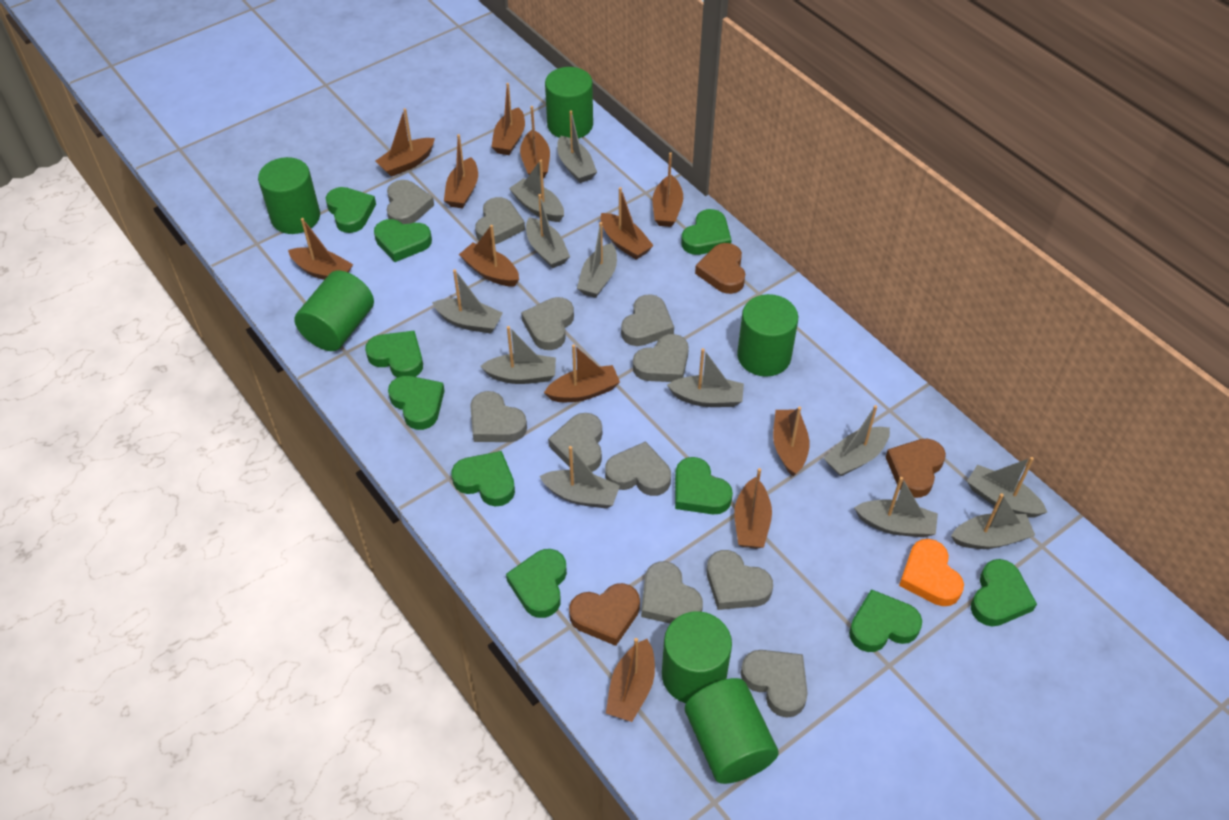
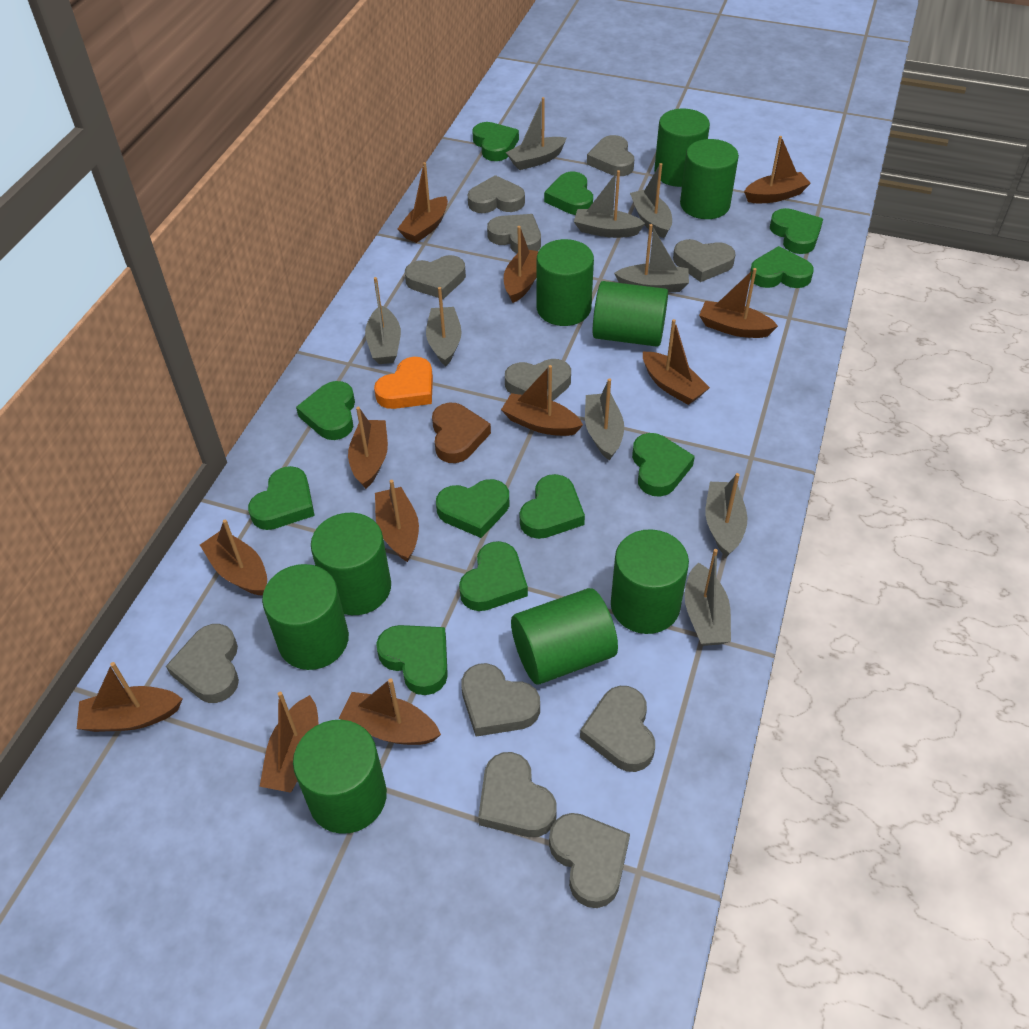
brown heart: [569,583,640,646] [695,243,745,294] [886,439,946,498] = 3 -> [432,403,491,463] = 1
green cylinder: [258,157,320,234] [294,270,374,351] [545,67,593,139] [662,611,732,703] [685,678,779,784] [737,294,798,377] = 6 -> [262,564,349,670] [293,720,387,834] [311,513,391,615] [511,588,618,685] [537,239,594,326] [593,281,668,347] [611,529,689,634] [654,109,710,187] [680,139,739,219] = 9
green heart: [326,187,376,233] [365,331,423,378] [374,219,432,262] [388,376,445,430] [452,451,515,507] [506,549,567,618] [675,457,733,514] [681,209,732,255] [849,589,922,652] [971,559,1037,627] = 10 -> [248,466,315,530] [296,381,355,440] [376,625,448,695] [436,479,509,538] [459,541,528,611] [472,122,519,161] [520,474,585,539] [544,172,593,215] [632,433,695,497] [750,246,814,288] [770,208,823,254] = 11
grey boat: [432,269,503,334] [480,326,556,384] [509,160,564,222] [526,194,570,268] [540,446,620,509] [557,110,597,183] [577,222,617,298] [667,348,744,407] [824,405,890,477] [854,477,938,537] [951,493,1035,549] [967,457,1047,518] = 12 -> [365,277,401,364] [426,287,462,366] [506,97,567,170] [574,170,645,238] [585,378,624,461] [614,224,689,293] [630,163,672,238] [685,549,731,646] [706,473,747,557] = 9

